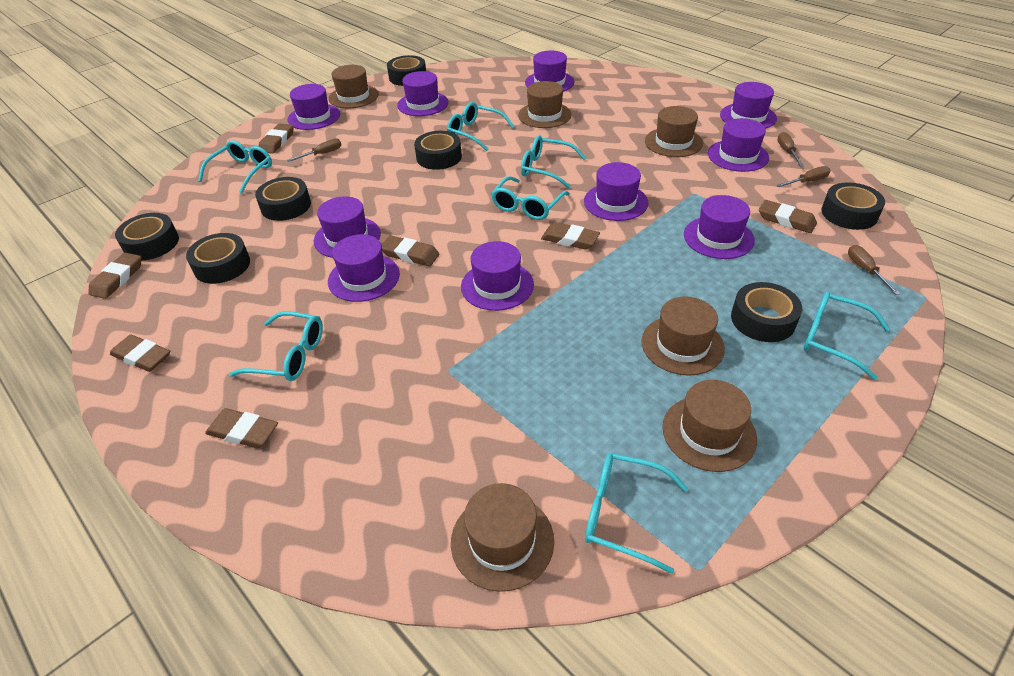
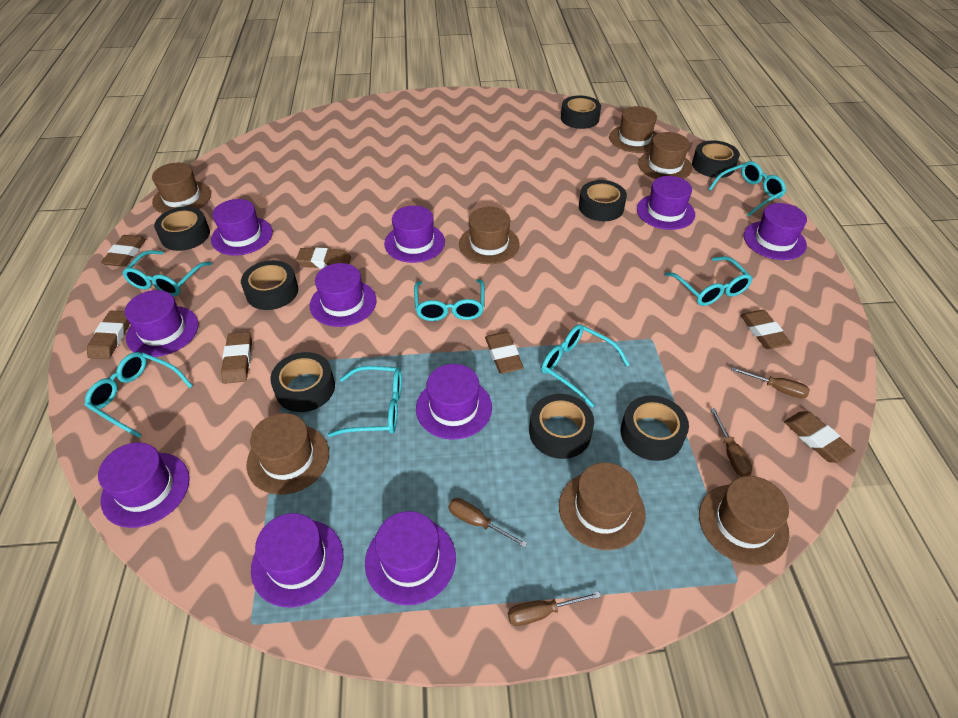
black tape: [115,213,179,260] [186,233,250,284] [255,177,311,221] [387,55,426,86] [414,131,462,170] [731,282,802,342] [821,182,885,230] = 7 -> [154,207,210,251] [241,260,298,310] [270,352,335,412] [529,394,594,459] [561,95,601,129] [579,180,627,221] [620,396,689,461] [692,140,740,178] = 8
brown hat: [328,65,379,108] [451,483,554,592] [518,81,572,128] [642,297,725,376] [645,106,703,157] [662,380,757,472] = 6 -> [152,163,211,214] [246,413,329,495] [459,207,520,264] [559,462,646,550] [609,106,657,153] [638,132,692,179] [699,476,790,565] = 7

